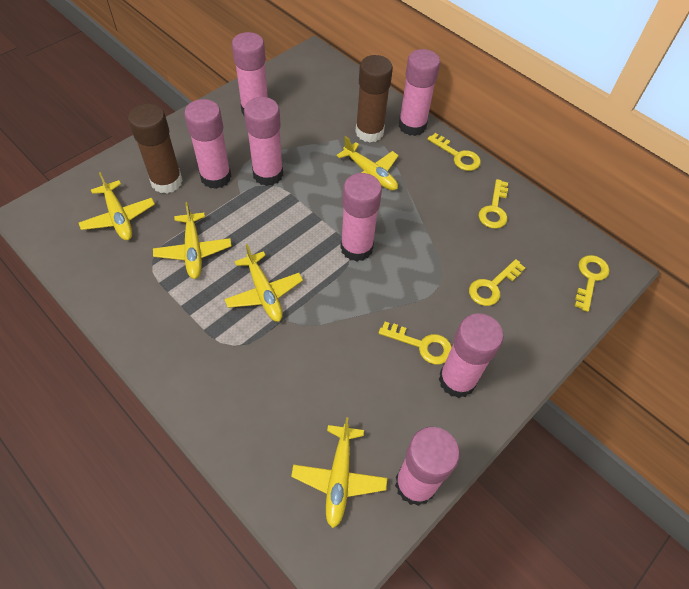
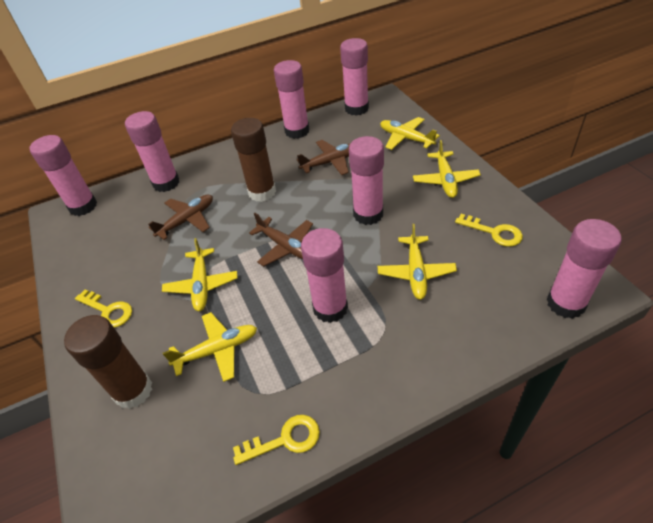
brown plane: none = 0 -> [148,194,213,240] [249,213,313,267] [297,140,351,175] = 3
yellow key: [379,322,452,364] [427,133,481,171] [469,259,525,306] [478,179,508,229] [575,255,609,312] = 5 -> [75,289,132,328] [233,415,320,465] [455,214,523,247] = 3

